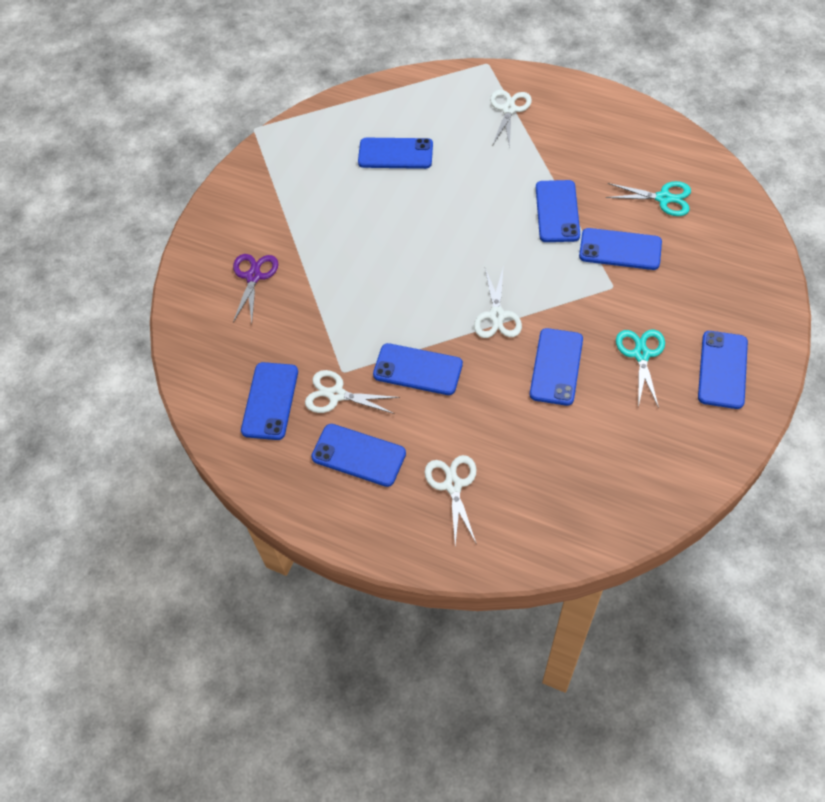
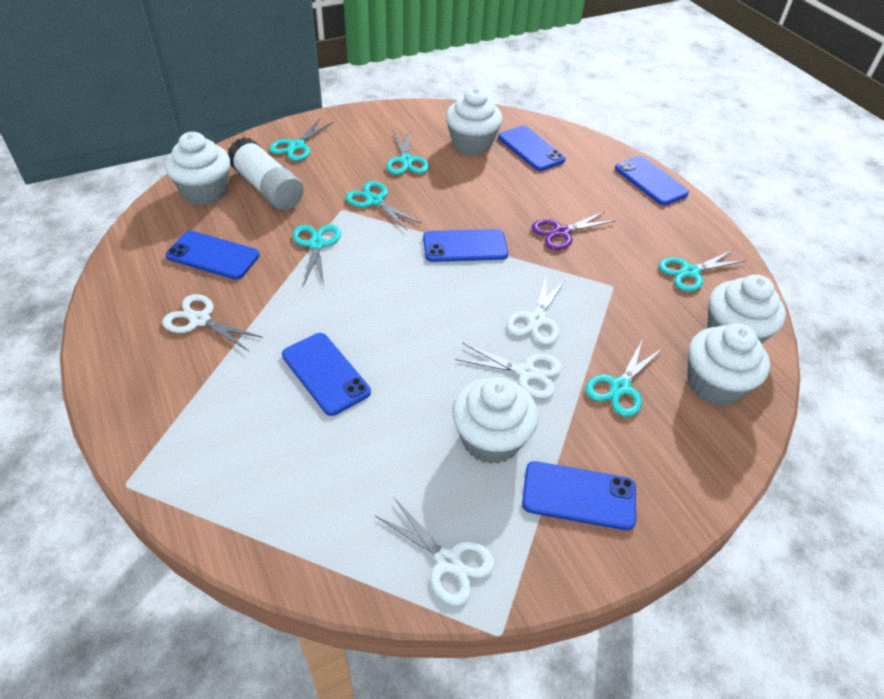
blue phone: [241,362,298,440] [311,424,406,487] [358,138,433,169] [373,343,463,395] [530,328,583,406] [536,180,580,242] [579,228,662,270] [698,331,748,409] = 8 -> [166,231,260,280] [282,333,371,416] [423,229,508,262] [498,126,566,171] [522,461,636,530] [615,156,689,205] = 6
turquoise scissors: [606,181,691,216] [616,330,665,408] = 2 -> [269,119,333,161] [293,225,341,286] [345,181,421,231] [386,131,429,175] [585,341,663,417] [659,250,746,292] = 6
white cupcake: none = 0 -> [165,132,230,205] [446,87,502,155] [452,377,538,464] [687,323,770,406] [707,275,786,343] = 5
white glue stick: none = 0 -> [228,137,303,210] = 1

